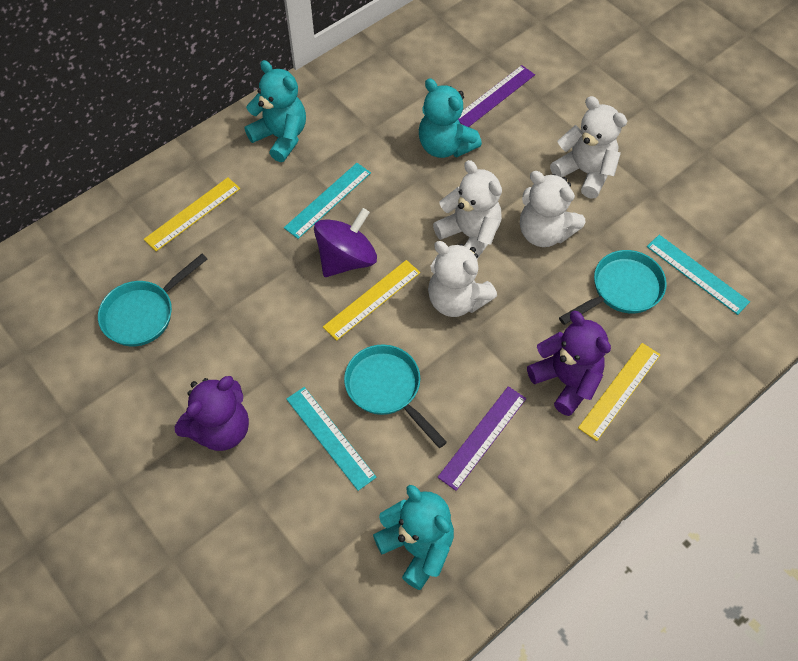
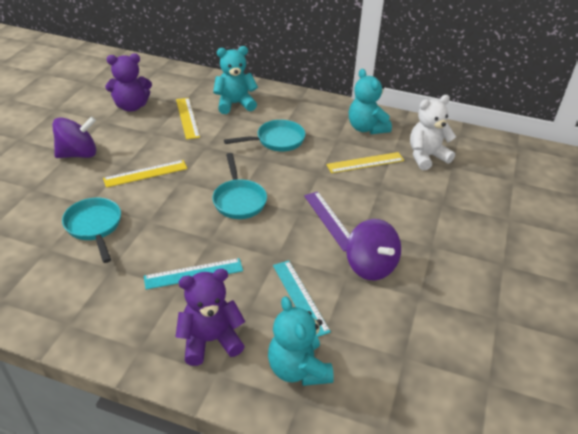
purple ruler: [437,386,526,491] [458,65,535,127] = 2 -> [304,192,350,251] = 1
purple spinning top: [314,208,377,277] = 1 -> [52,116,96,158] [346,219,401,280] = 2
turquoise ruler: [284,163,371,239] [286,387,376,491] [647,235,750,315] = 3 -> [144,258,243,290] [273,260,331,337] = 2
white teddy bear: [428,241,497,317] [433,160,502,259] [520,171,585,247] [550,96,627,199] = 4 -> [410,95,456,170] = 1

